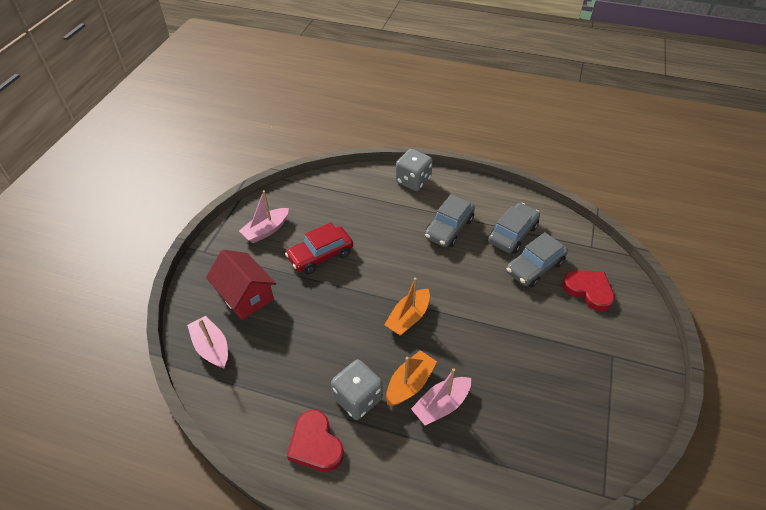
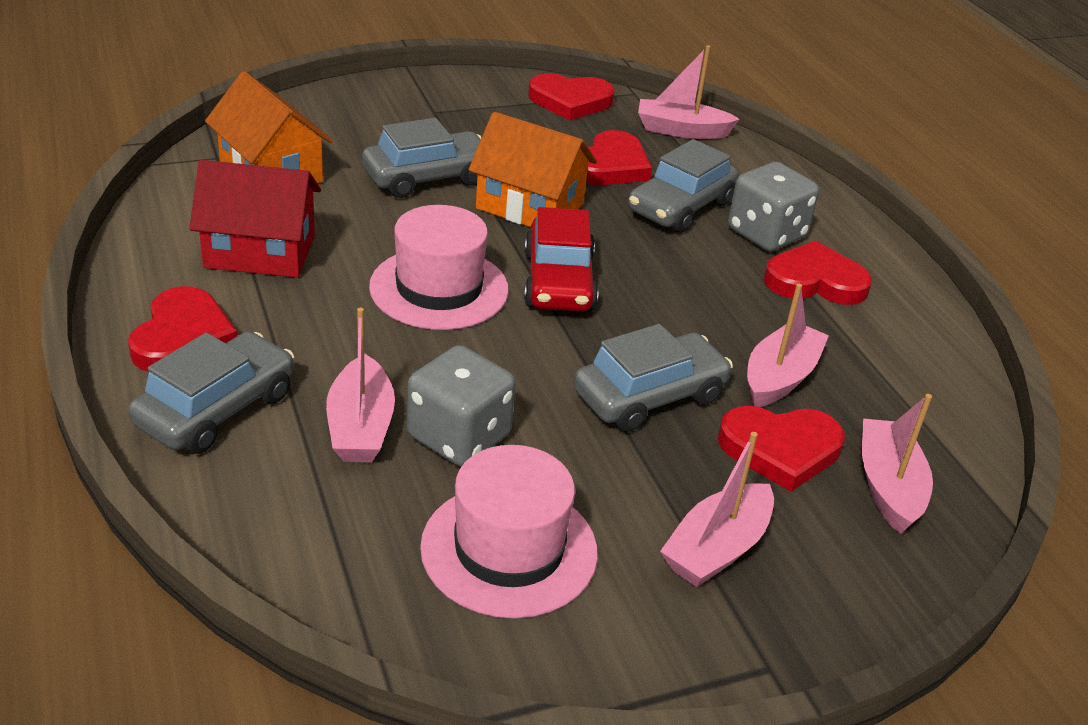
grey car: [425,194,475,247] [488,203,540,254] [506,232,568,288] = 3 -> [128,331,294,454] [362,118,481,198] [573,324,733,432] [628,139,738,233] = 4
orange boat: [384,277,430,336] [386,350,437,406] = 2 -> none = 0
orange house: none = 0 -> [205,71,333,184] [468,112,597,227] = 2
pink boat: [187,316,228,369] [239,190,289,243] [411,368,471,425] = 3 -> [326,308,395,462] [638,45,740,139] [660,432,774,587] [747,283,829,407] [862,394,933,534] = 5
pink hat: none = 0 -> [369,205,509,330] [420,445,598,619] = 2
red heart: [287,410,344,472] [562,270,615,311] = 2 -> [128,286,237,372] [528,73,615,121] [586,130,652,185] [718,406,845,492] [764,241,872,305] = 5

